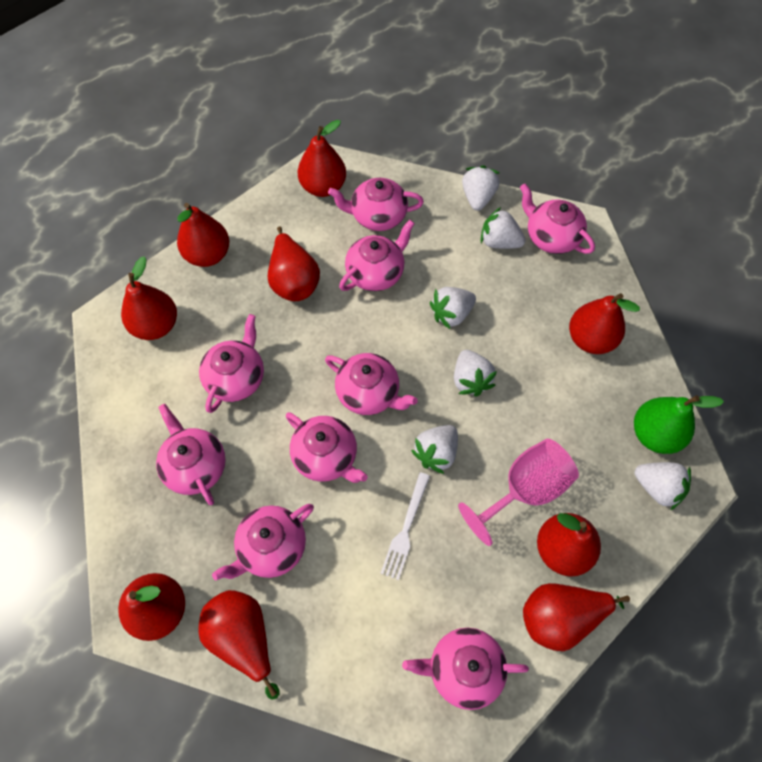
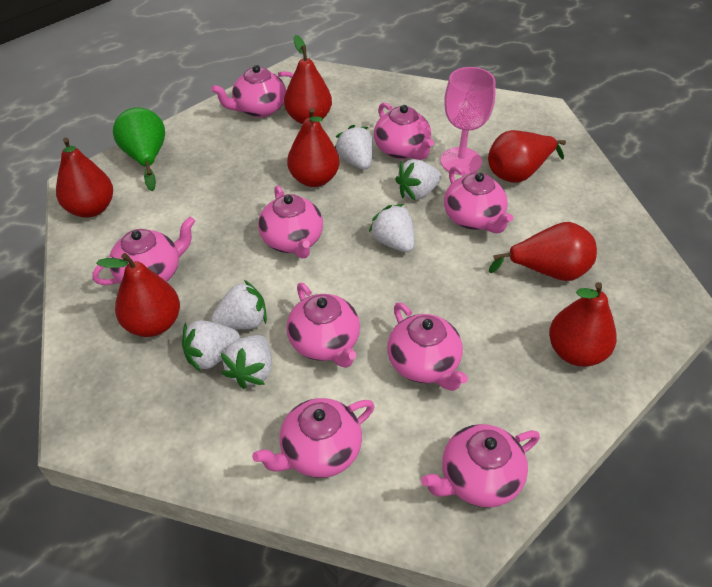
red pear: [118,573,185,641] [121,256,177,340] [177,203,230,267] [198,590,279,700] [268,226,320,301] [298,120,346,197] [523,583,630,651] [537,513,601,577] [569,293,640,354] = 9 -> [56,138,113,218] [96,253,180,337] [284,35,332,124] [287,108,340,187] [488,130,566,183] [489,222,597,281] [549,282,617,367] = 7
white fork: [380,472,430,580] = 1 -> none = 0

